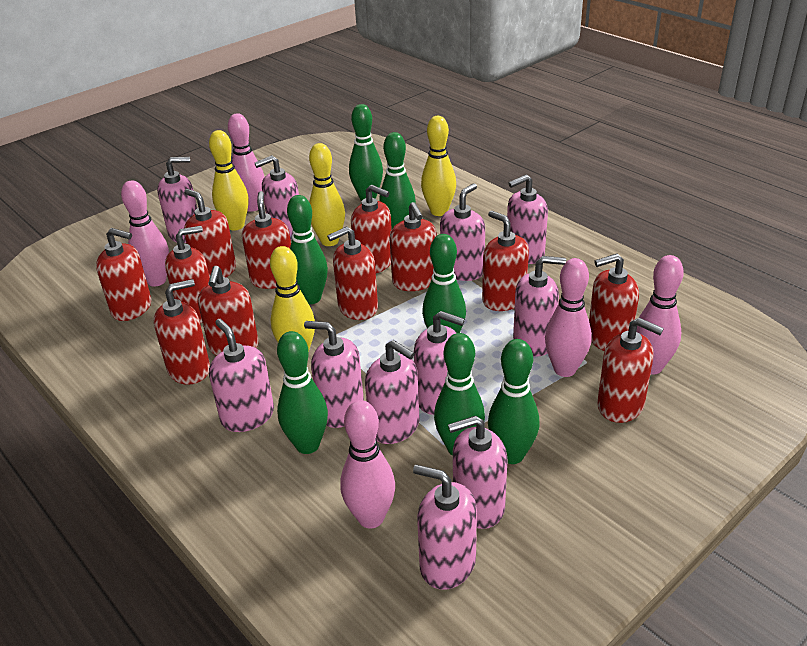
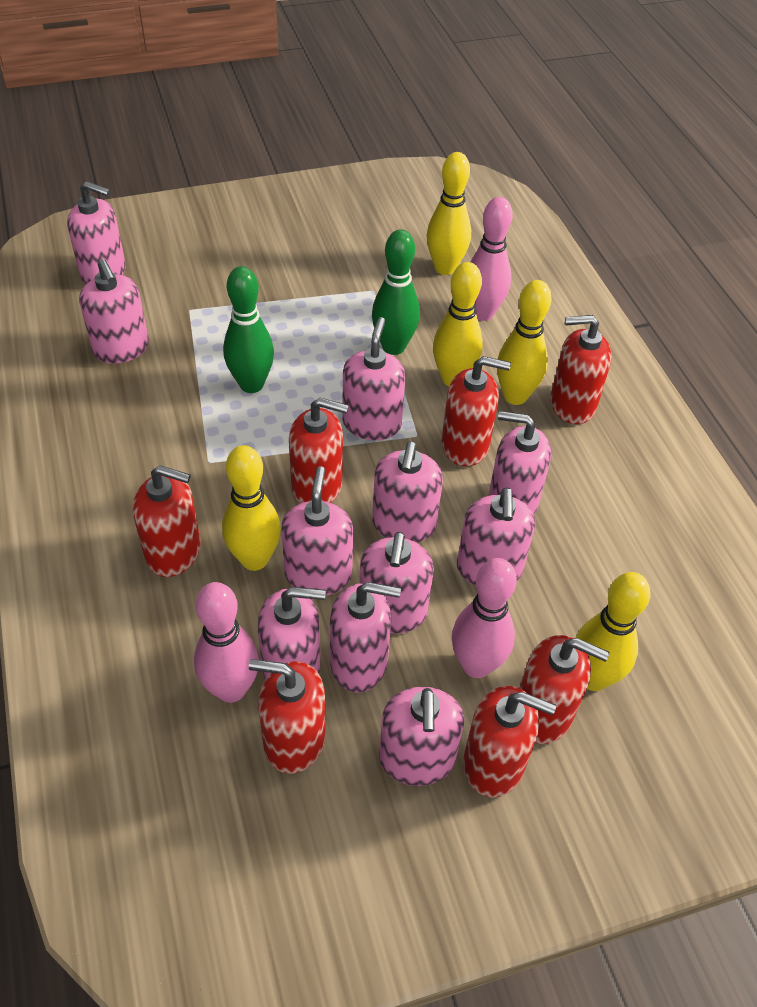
green bowling pin: [277,331,328,454] [287,195,328,304] [349,104,383,201] [379,132,416,229] [422,234,466,333] [434,333,485,456] [488,339,540,464] = 7 -> [223,266,274,393] [372,229,420,355] = 2
pink bowling pin: [121,180,169,286] [228,113,264,212] [340,400,395,528] [545,258,592,377] [636,255,684,375] = 5 -> [194,582,259,703] [452,558,517,678] [471,197,513,321] = 3
red soap dispenser: [96,228,152,321] [153,279,210,385] [165,226,210,323] [184,189,236,277] [198,266,259,356] [242,191,291,289] [327,226,378,320] [351,185,392,273] [389,202,437,291] [482,211,529,311] [589,253,639,351] [597,318,664,423] = 12 -> [133,465,201,577] [249,659,326,774] [289,398,348,503] [442,356,511,466] [463,685,556,797] [520,635,610,744] [550,315,612,424] = 7
yellow bowling pin: [209,130,249,231] [270,246,315,349] [309,143,345,246] [421,116,456,216] = 4 -> [222,445,281,571] [427,152,471,275] [433,262,483,386] [497,280,552,405] [575,572,650,691] = 5

